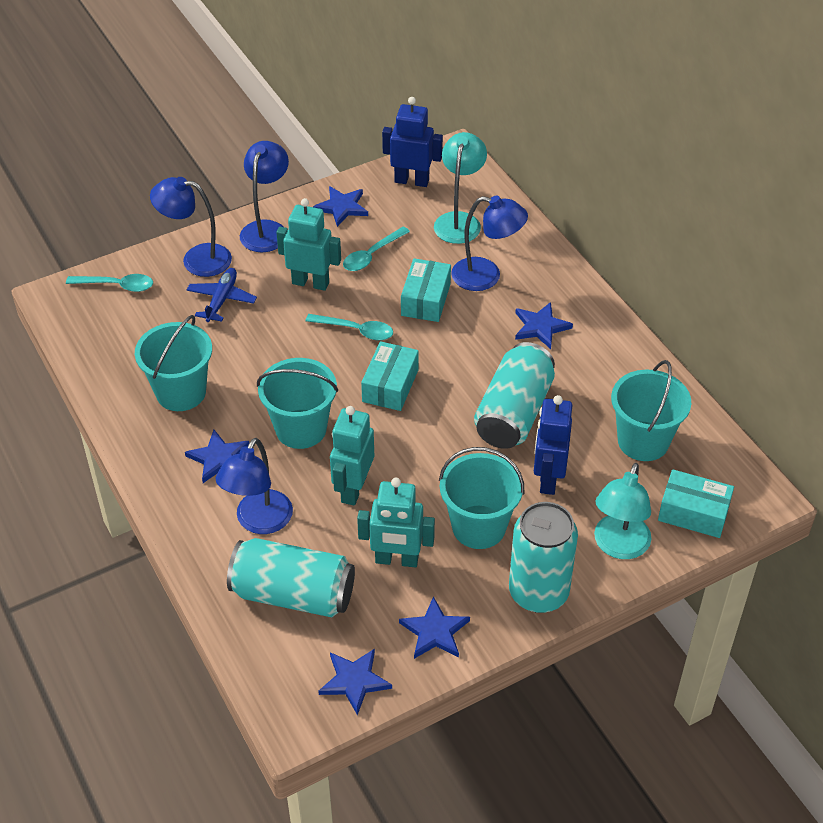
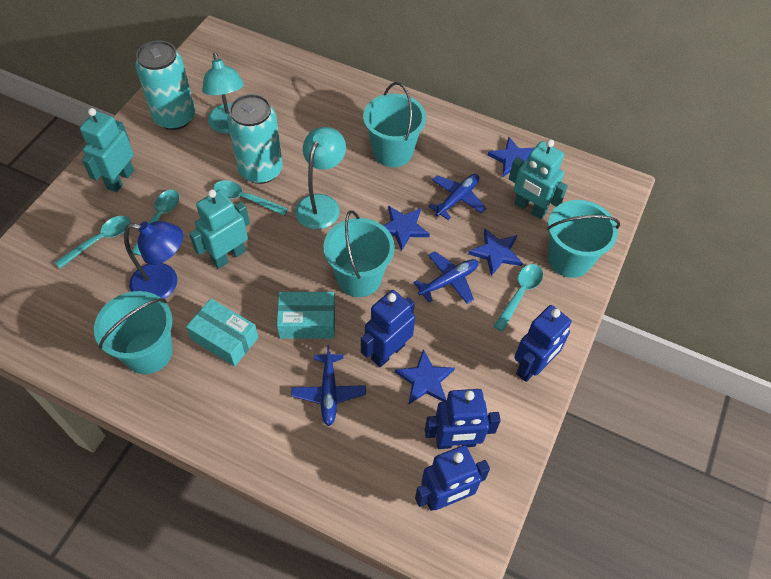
blue lamp: [150,177,232,277] [216,438,293,534] [240,141,289,252] [451,195,528,291] = 4 -> [124,221,183,299] = 1
blue plane: [187,268,257,322] = 1 -> [291,345,366,426] [413,251,478,304] [428,174,486,220] = 3
blue robot: [382,97,443,187] [534,395,572,495] = 2 -> [361,290,415,367] [415,445,490,511] [425,389,501,449] [514,305,572,382] = 4
blue star: [185,430,249,483] [313,186,368,227] [318,649,392,715] [399,596,470,659] [515,302,573,349] = 5 -> [384,206,430,251] [395,349,455,405] [468,229,523,276] [487,137,534,177] = 4
turquoise box: [361,341,419,411] [401,258,451,322] [658,469,734,538] = 3 -> [186,299,258,366] [277,292,335,339] = 2
turquoise can: [227,538,355,617] [474,342,555,449] [509,502,578,613] = 3 -> [135,40,195,130] [227,94,283,184] = 2
turquoise spoon: [66,274,153,292] [306,314,393,341] [343,227,410,271] = 3 -> [55,216,130,268] [132,190,179,256] [213,180,288,216] [493,264,543,332] = 4

